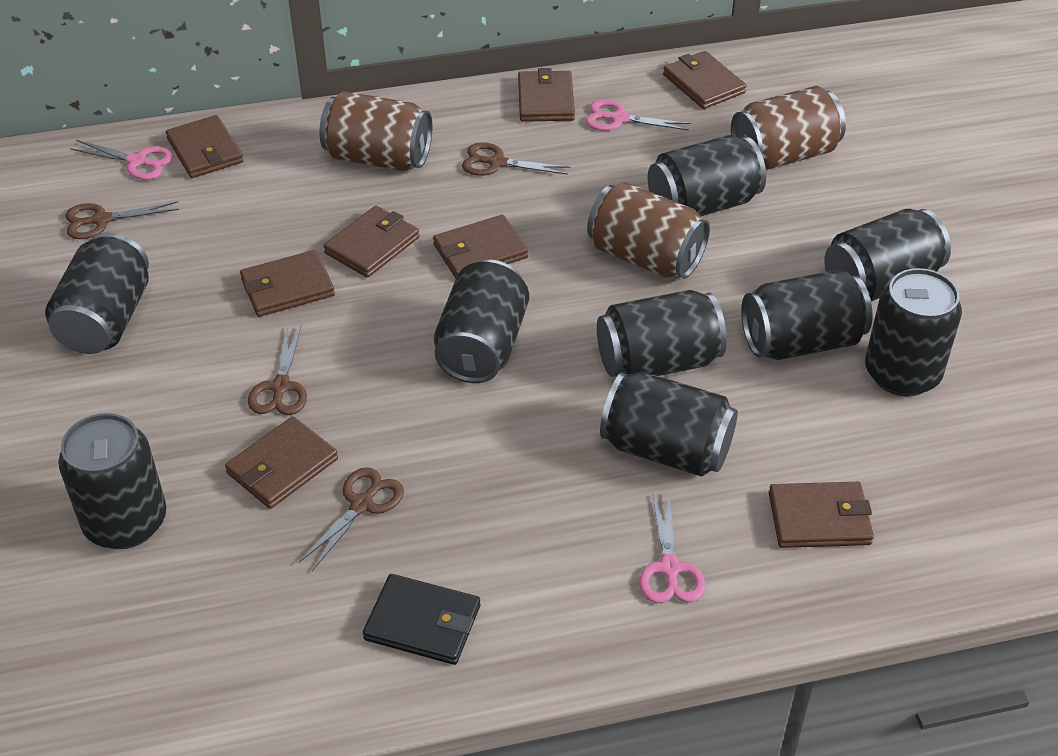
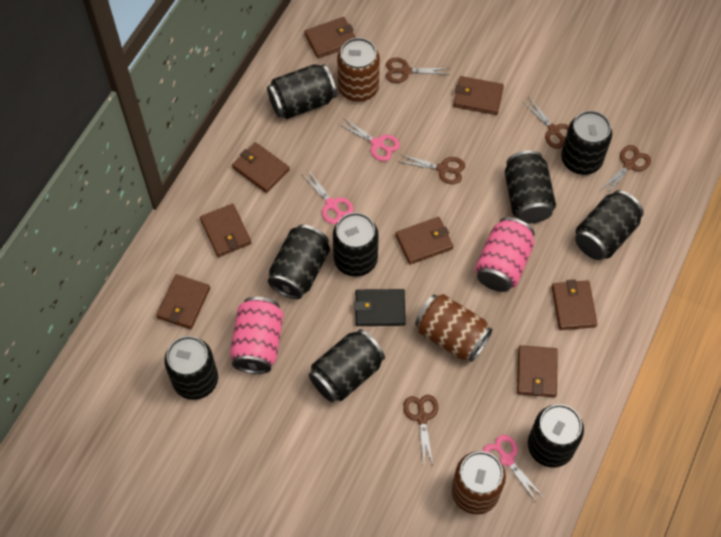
brown scissors: [65,201,179,239] [248,326,307,415] [299,467,404,571] [462,142,570,176] = 4 -> [386,58,450,83] [397,154,465,184] [403,395,438,465] [522,98,569,149] [600,145,651,196] = 5
pink can: none = 0 -> [230,297,283,374] [475,217,535,292] = 2

